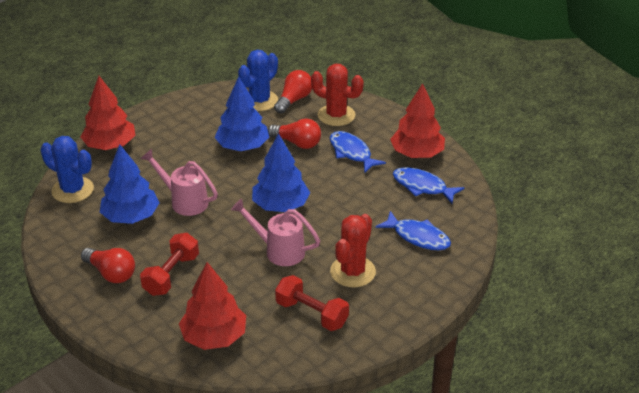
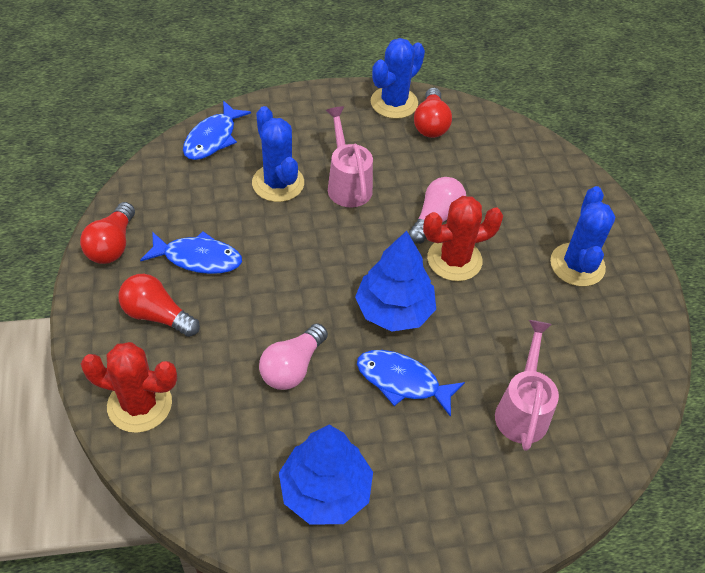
blue cactus: [40,136,94,203] [238,50,278,111] = 2 -> [252,106,304,202] [371,38,425,119] [550,186,615,287] = 3
blue tree: [100,144,159,224] [214,76,269,151] [252,133,310,212] = 3 -> [279,425,373,525] [355,231,436,332] = 2
pink light bulb: none = 0 -> [259,323,328,390] [408,177,466,244] = 2
red dumbbell: [140,233,199,296] [275,275,349,331] = 2 -> none = 0
red tree: [81,76,136,150] [179,262,246,350] [390,83,445,158] = 3 -> none = 0

